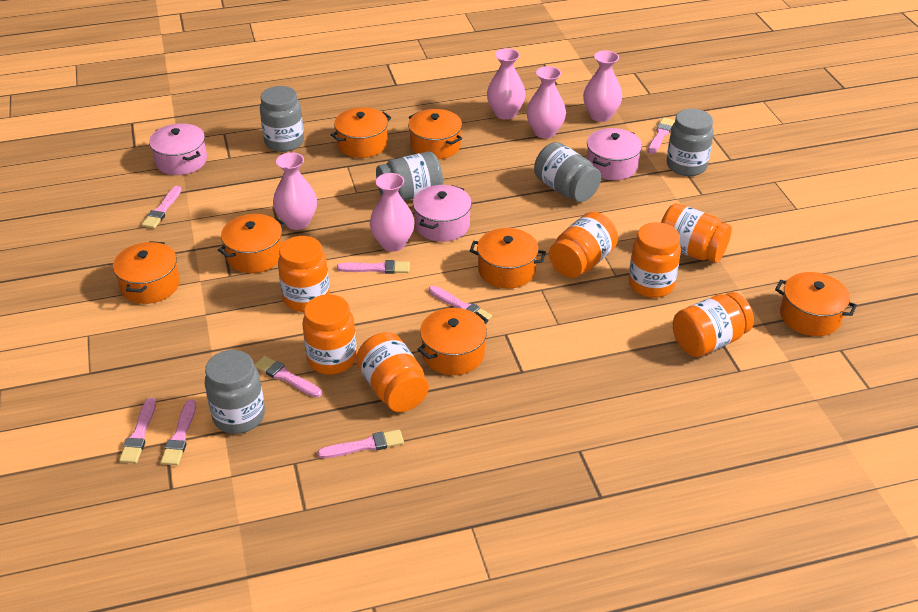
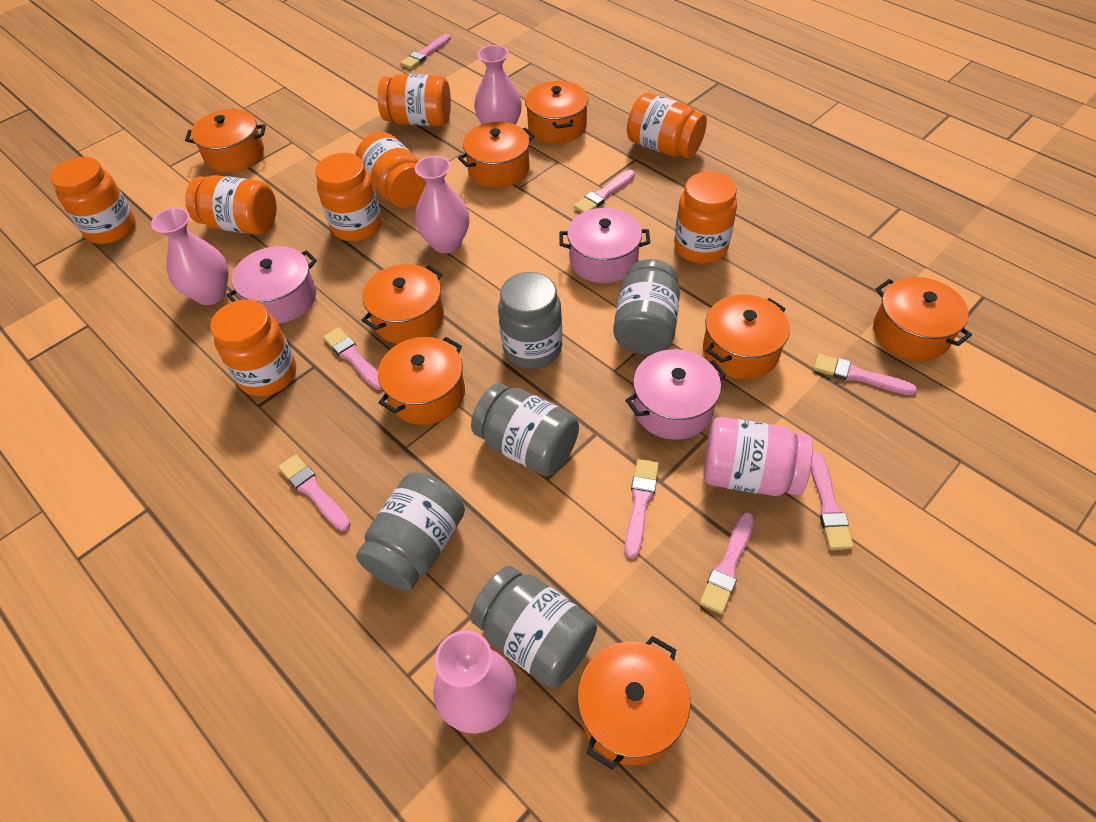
orange jar: [278,236,330,312] [302,294,357,375] [356,332,429,412] [549,212,618,278] [629,222,681,298] [661,203,732,263] [673,292,754,357] = 7 -> [50,157,136,244] [185,175,277,235] [210,299,296,397] [315,153,382,242] [355,132,426,208] [377,74,451,126] [627,93,707,158] [674,171,737,263] = 8
orange pot: [113,241,180,304] [218,214,286,273] [331,107,391,158] [408,109,462,159] [417,308,488,375] [470,228,546,289] [775,272,857,336] = 7 -> [185,109,266,173] [361,264,444,344] [378,337,465,425] [458,122,535,188] [525,81,589,144] [577,636,690,770] [703,294,790,380] [873,277,972,361] = 8
pink jar: none = 0 -> [703,417,813,496] = 1
pink vase: [273,152,317,230] [370,173,415,252] [487,48,526,120] [526,66,566,139] [583,51,622,122] = 5 -> [151,208,229,305] [415,156,469,253] [433,630,516,734] [474,45,522,125] = 4

